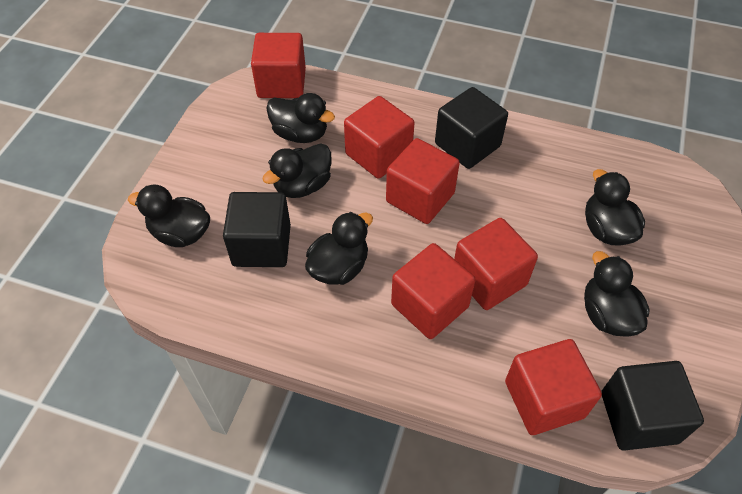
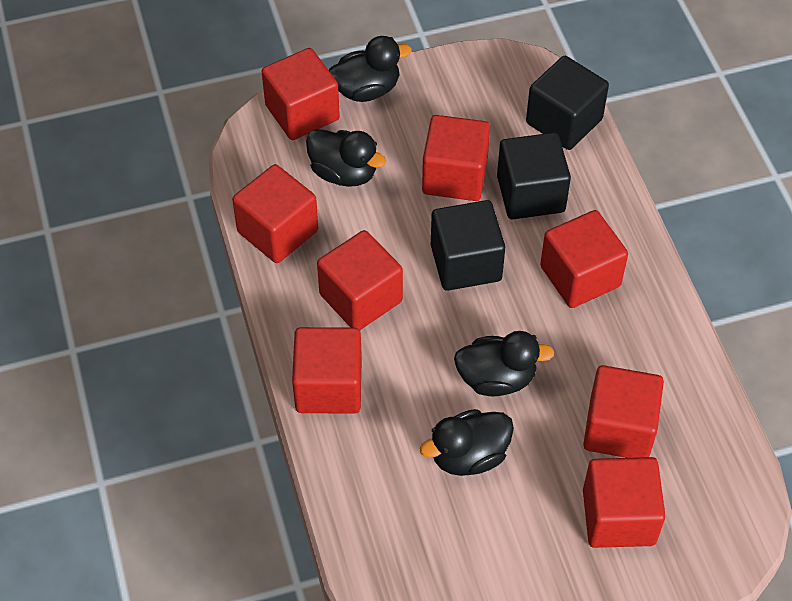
black duck: [128,184,210,247] [262,143,332,198] [266,93,335,143] [305,212,373,285] [584,251,650,337] [585,169,645,246] = 6 -> [306,129,386,187] [329,36,412,102] [420,409,514,476] [454,331,555,396] = 4
red cube: [251,33,306,98] [344,96,415,179] [386,138,460,224] [391,243,476,339] [454,218,538,310] [505,339,602,435] = 6 -> [232,164,318,263] [261,48,340,140] [292,327,362,414] [317,230,403,330] [422,115,490,201] [540,210,628,308] [583,365,664,458] [583,457,666,548] = 8

